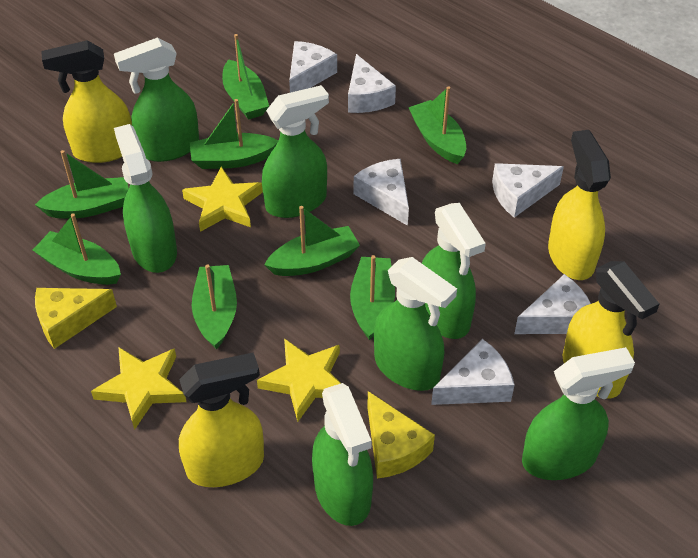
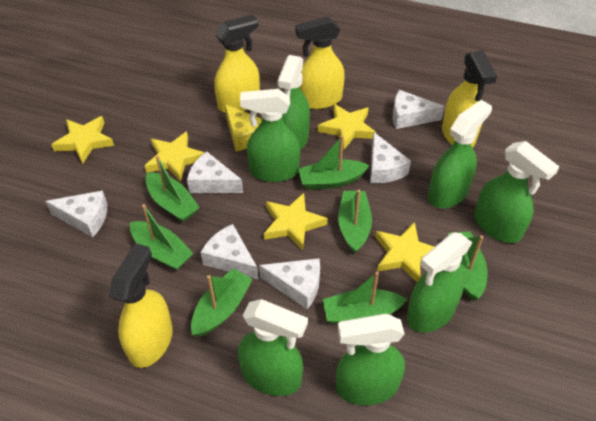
green boat: [33,213,121,285] [35,150,129,219] [190,99,278,169] [192,264,237,350] [222,34,269,120] [264,206,360,276] [350,255,395,340] [408,86,466,164] = 8 -> [130,204,193,270] [146,155,200,222] [191,268,253,337] [298,135,370,190] [323,272,407,324] [338,190,372,253] [448,231,487,300] = 7
yellow cheese: [35,288,117,349] [367,391,435,479] = 2 -> [225,104,262,151] = 1
yellow star: [91,347,186,430] [182,167,263,232] [257,338,341,422] = 3 -> [51,116,114,164] [145,131,204,182] [264,193,328,251] [318,104,376,150] [375,222,434,282] = 5

